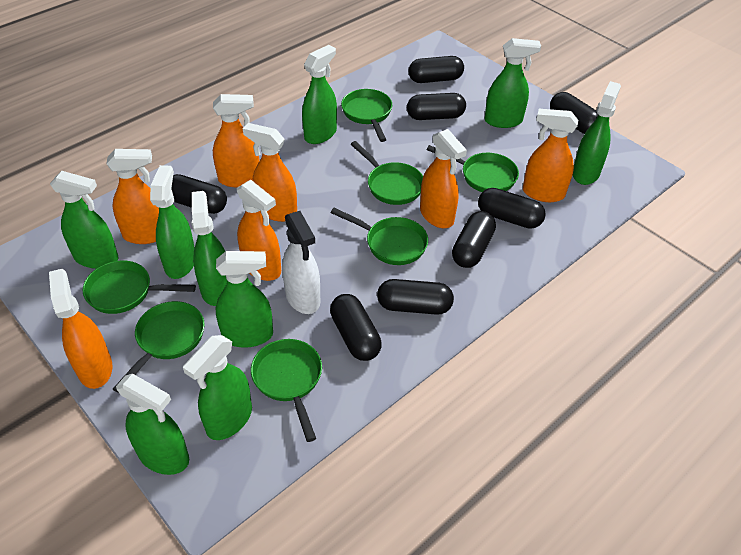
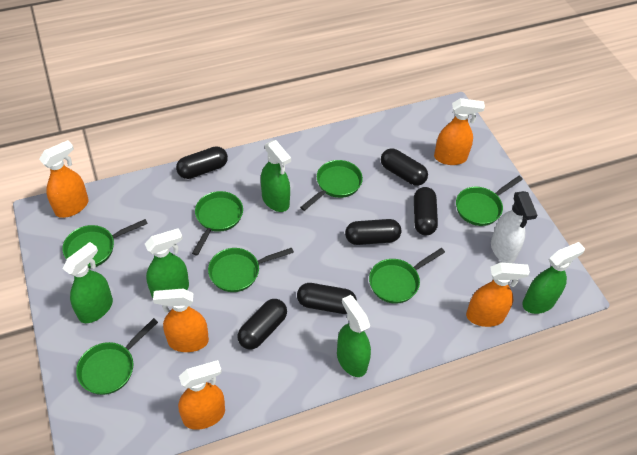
black capsule: [171,174,227,214] [330,294,382,361] [377,279,454,315] [407,93,466,120] [409,56,464,83] [452,211,496,268] [478,188,546,229] [550,92,598,134] = 8 -> [176,146,228,179] [237,299,287,349] [297,283,357,314] [345,219,401,245] [381,148,428,186] [414,187,438,235] = 6
green spray bottle: [50,171,118,269] [116,374,189,475] [150,165,195,279] [183,335,252,440] [191,191,227,306] [215,251,273,348] [302,45,337,144] [485,38,541,128] [573,81,621,185] = 9 -> [63,242,113,323] [145,228,189,298] [261,140,291,212] [337,295,371,377] [522,242,585,314] = 5
orange spray bottle: [49,269,113,389] [106,149,159,244] [213,94,260,187] [237,180,281,281] [243,123,297,222] [420,129,467,228] [523,109,578,202] = 7 -> [39,140,89,218] [153,288,209,352] [178,360,225,430] [434,98,485,165] [466,262,530,327] = 5

